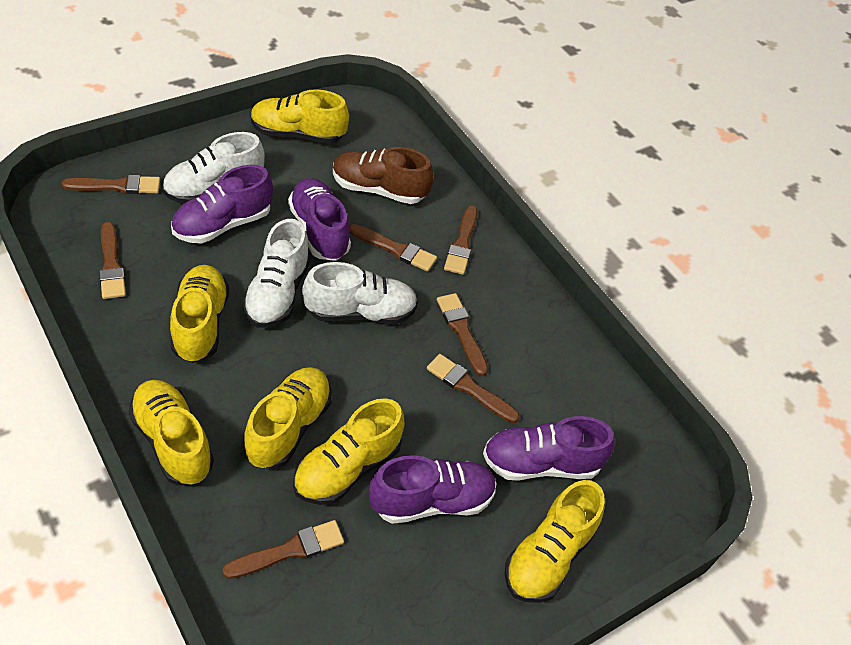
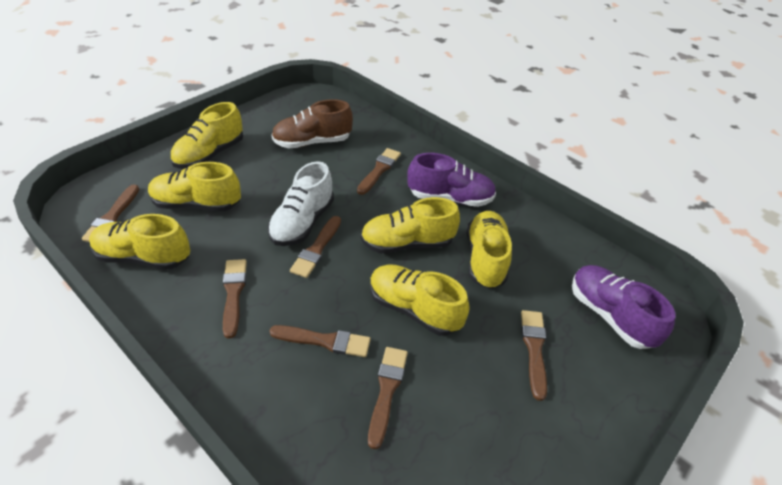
purple shoe: [171,165,273,244] [288,178,351,261] [369,455,497,524] [483,416,615,481] = 4 -> [407,153,496,207] [572,265,675,349] = 2
white shoe: [162,132,265,204] [242,219,310,328] [302,262,418,324] = 3 -> [267,161,334,246] = 1

